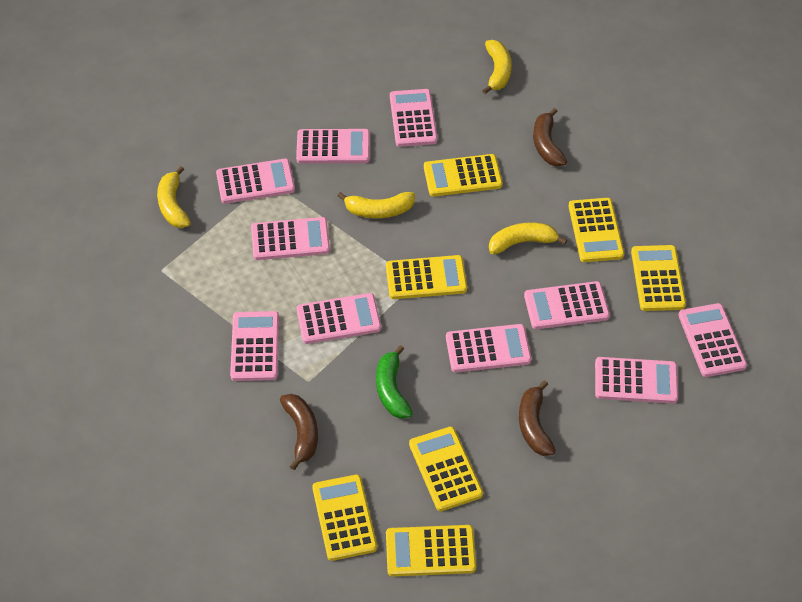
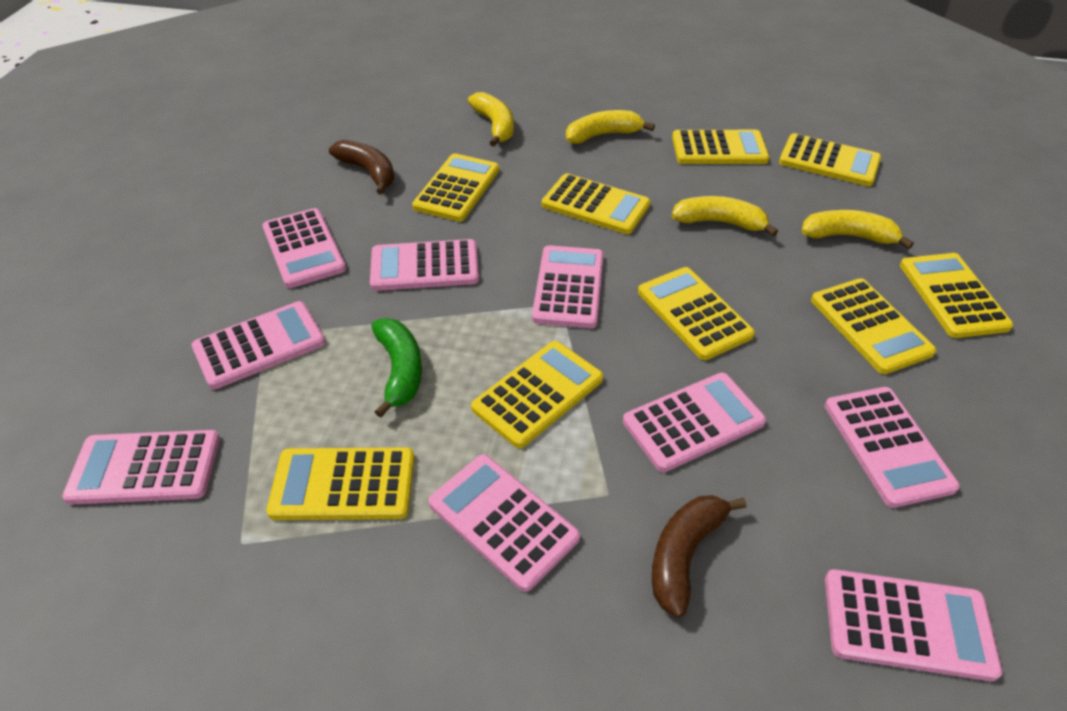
brown banana: [280,394,318,470] [519,380,556,456] [533,108,567,166] = 3 -> [329,140,395,194] [652,495,746,618] = 2
pink calculator: [216,159,295,204] [230,311,279,381] [251,217,330,260] [296,129,370,163] [297,293,381,344] [390,89,437,147] [446,324,531,372] [524,281,610,329] [595,357,678,403] [678,303,747,377] = 10 -> [62,430,220,505] [191,301,325,389] [262,208,346,288] [370,239,479,291] [428,454,580,592] [532,245,604,328] [623,373,766,472] [825,387,960,508] [825,569,1002,681] = 9
yellow calculator: [312,475,377,561] [386,255,467,299] [386,525,476,576] [409,427,483,511] [424,154,503,197] [568,198,624,262] [631,245,686,311] = 7 -> [266,448,415,520] [412,153,499,222] [471,341,603,448] [542,173,650,234] [638,267,755,360] [672,130,770,164] [779,133,881,186] [811,278,936,374] [900,253,1013,338] = 9

